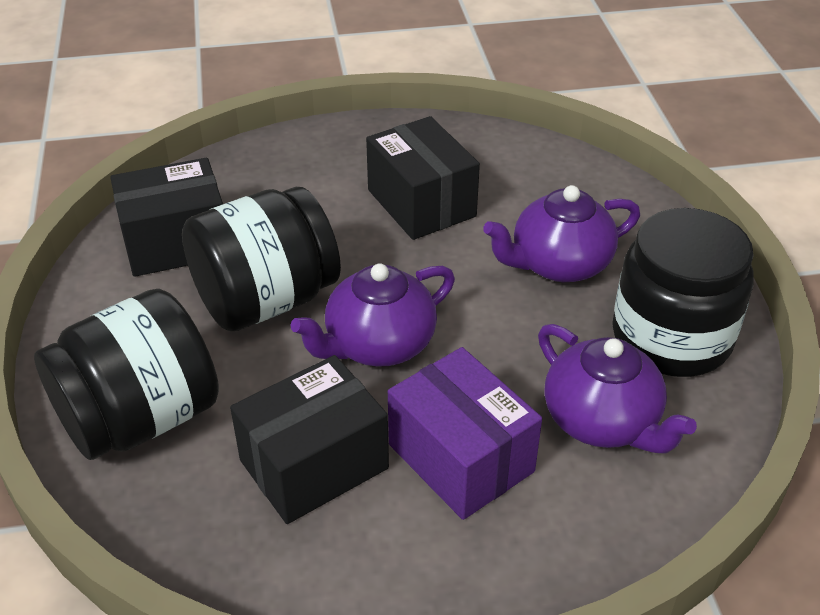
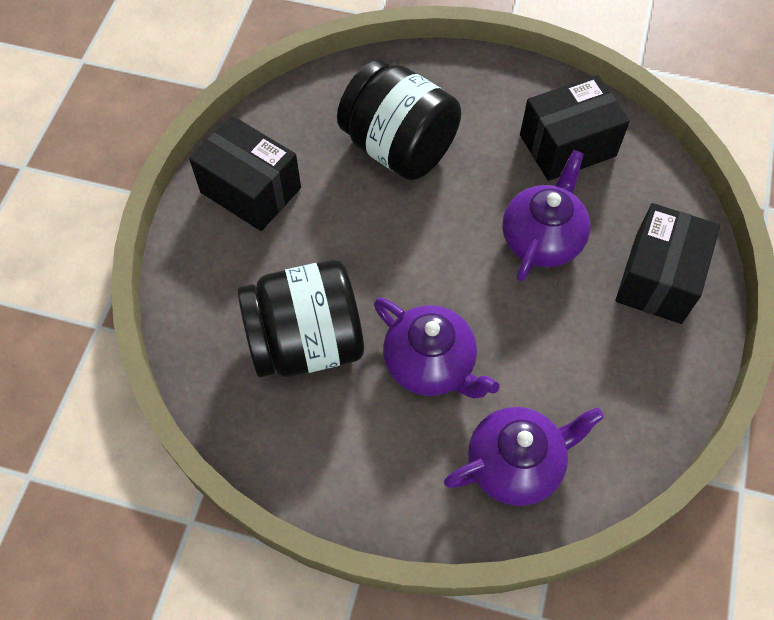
black jar: [34,289,219,460] [182,187,341,331] [612,208,754,377] = 3 -> [238,260,364,377] [337,59,461,180] = 2
purple box: [388,347,542,520] = 1 -> none = 0

